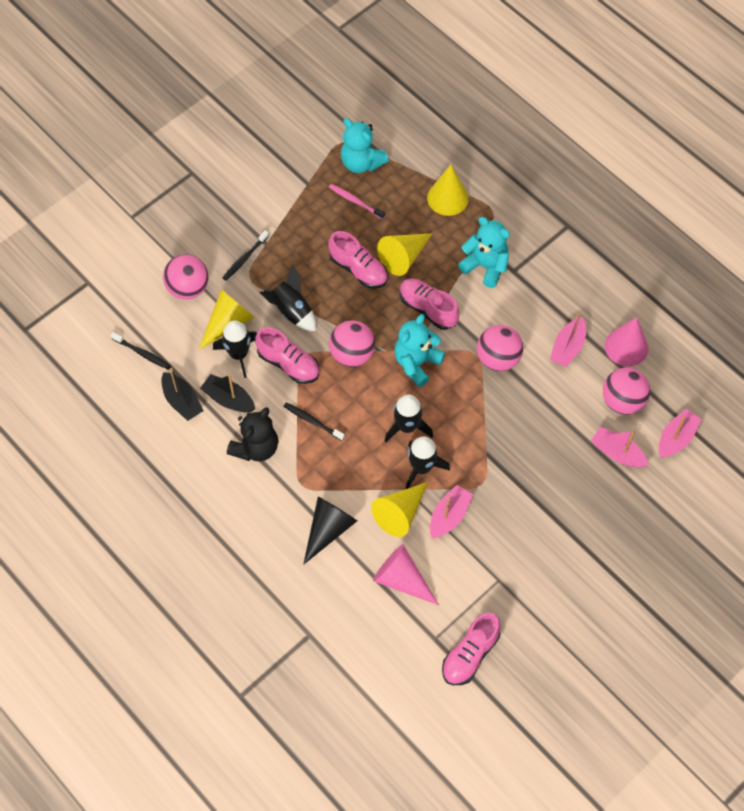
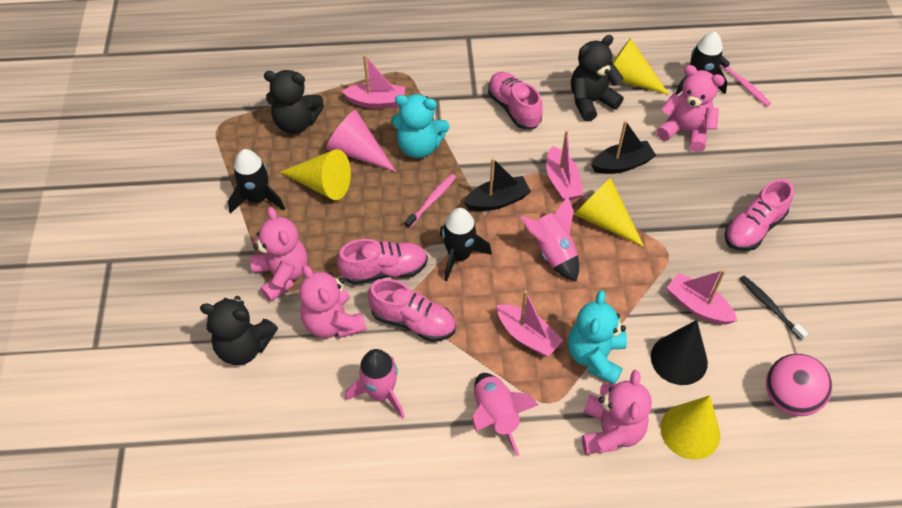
black rocket: [213,320,257,378] [259,264,316,331] [385,395,433,443] [406,436,450,489] = 4 -> [228,149,285,214] [440,208,492,281] [676,31,728,95] = 3
black teddy bear: [227,407,278,461] = 1 -> [200,296,278,365] [264,70,324,134] [571,35,624,121] = 3
black toothbrush: [111,332,171,370] [222,230,269,281] [283,402,345,441] = 3 -> [740,276,808,341] = 1
pink ball: [163,254,208,300] [329,321,375,367] [477,325,523,371] [603,368,650,415] = 4 -> [766,354,832,416] = 1
pink cone: [373,544,439,605] [605,317,648,367] = 2 -> [326,110,396,172] = 1
pink rocket: none = 0 -> [345,349,405,419] [472,373,538,456] [521,196,579,282] = 3
pink teddy bear: none = 0 -> [250,207,308,302] [299,265,367,338] [582,370,652,454] [657,65,725,152] = 4
pink toothbrush: [329,184,385,219] = 1 -> [404,174,456,229] [720,56,771,106] = 2
turquoise teddy bear: [341,118,389,173] [394,314,445,387] [458,217,510,288] = 3 -> [391,94,450,158] [568,290,627,384] = 2

